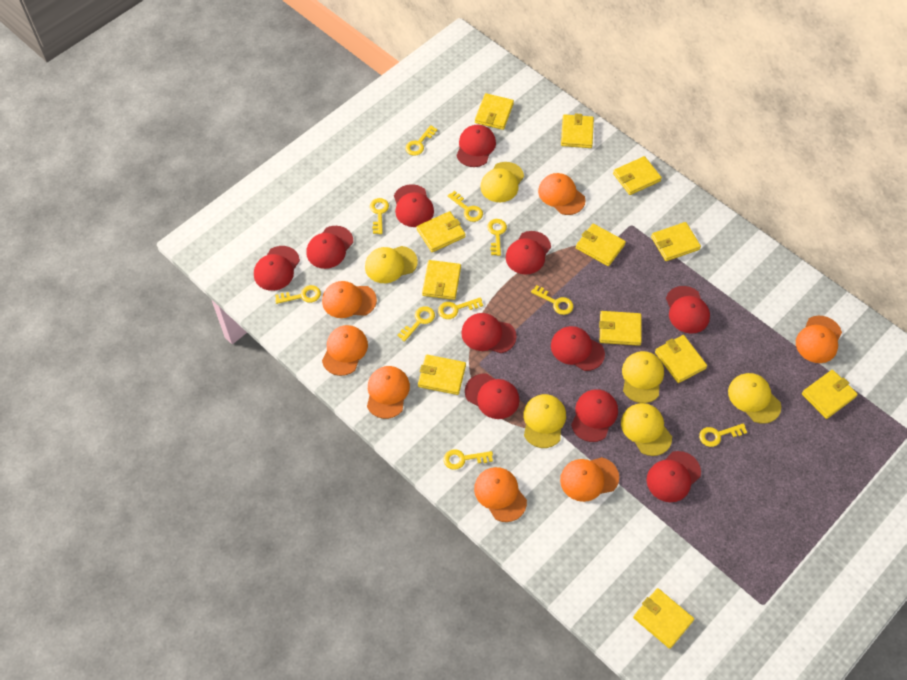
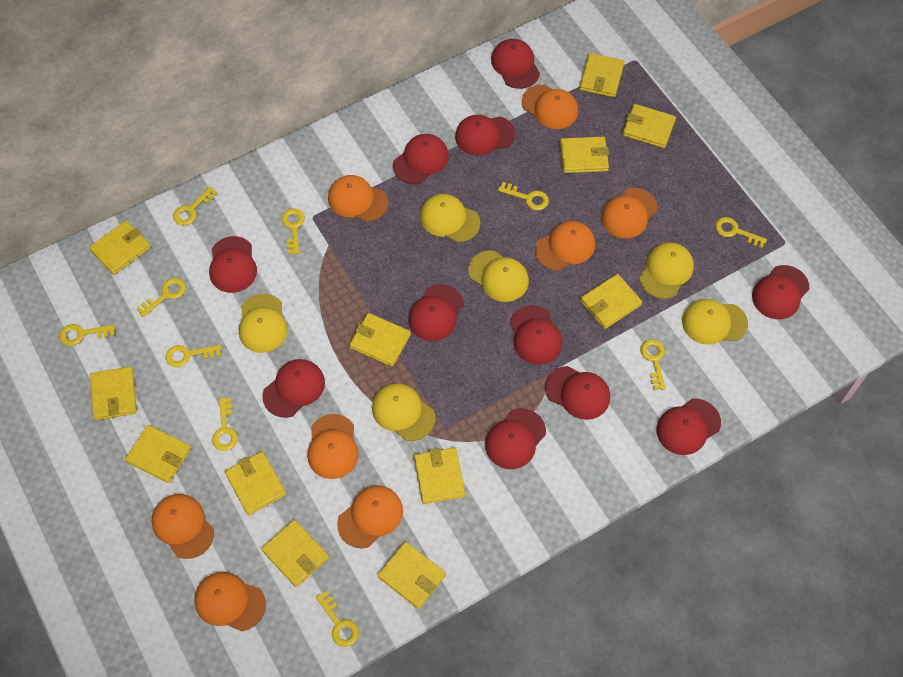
orange cap: [322,281,377,318] [322,325,368,376] [367,366,410,419] [474,467,527,522] [538,173,586,215] [560,457,619,502] [796,316,842,363] = 7 -> [152,494,214,559] [194,572,266,631] [307,414,359,479] [328,175,388,222] [337,485,403,548] [522,85,578,129] [535,221,595,271] [601,188,657,239] = 8

